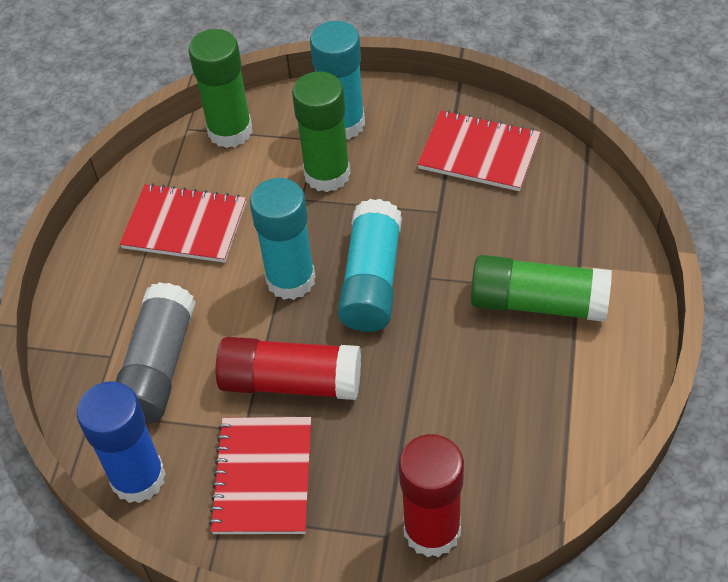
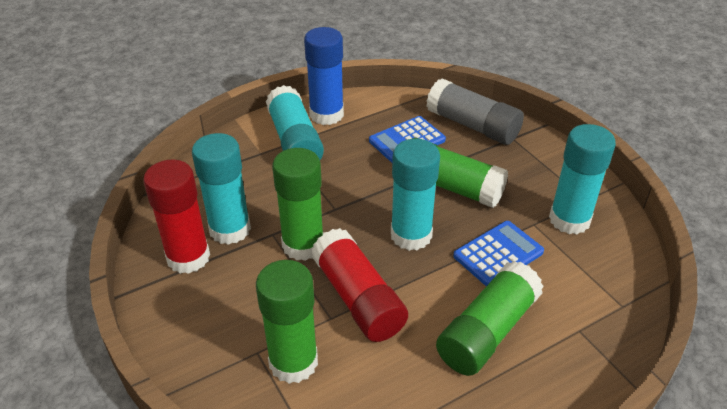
blue calculator: none = 0 -> [369,116,446,163] [453,221,544,286] = 2
green glue stick: [188,29,252,148] [292,71,351,192] [471,255,612,322] = 3 -> [256,260,318,384] [272,148,324,261] [412,138,508,208] [436,261,544,376] = 4
red notebook: [120,183,246,263] [209,417,311,534] [417,110,541,191] = 3 -> none = 0
turquoise glue stick: [250,178,315,300] [310,21,365,140] [338,199,402,332] = 3 -> [192,133,251,245] [266,85,324,160] [391,139,440,251] [549,124,616,234] = 4

